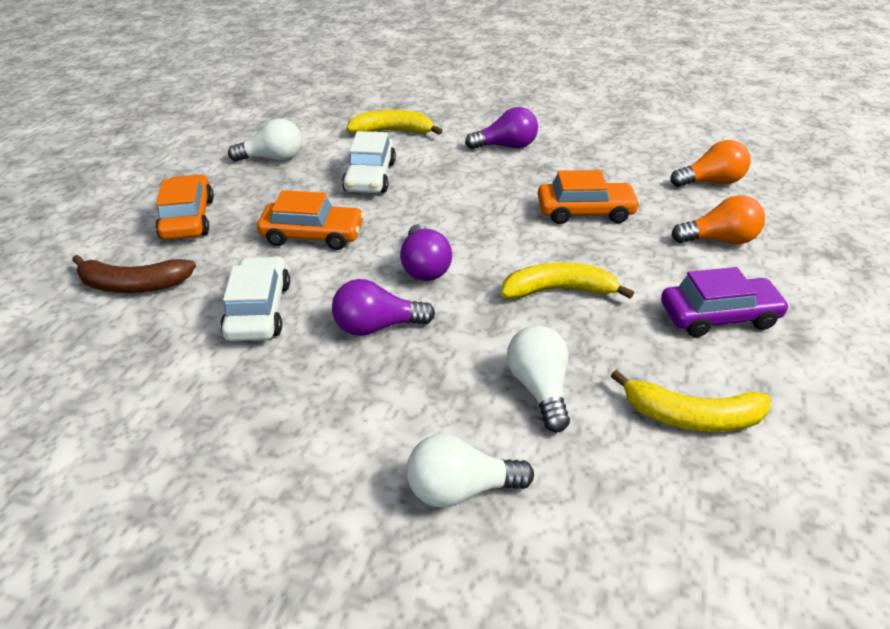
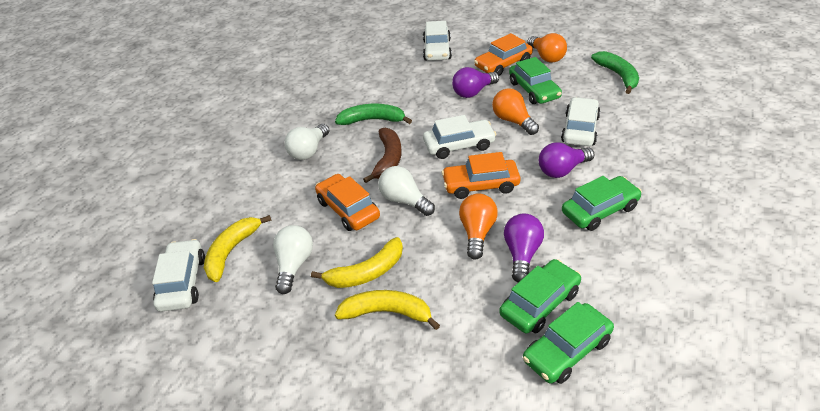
green banana: none = 0 -> [335,104,412,125] [591,51,639,94] = 2
green car: none = 0 -> [499,259,581,333] [509,57,562,104] [523,302,614,384] [562,176,642,231] = 4
orange light bulb: [670,140,751,187] [671,195,765,244] = 2 -> [459,193,498,259] [492,88,539,135] [527,33,567,63] = 3
purple car: [661,267,790,337] = 1 -> none = 0
white car: [220,256,290,341] [342,131,396,193] = 2 -> [152,239,205,312] [423,21,452,61] [423,115,497,159] [561,97,600,146] = 4

